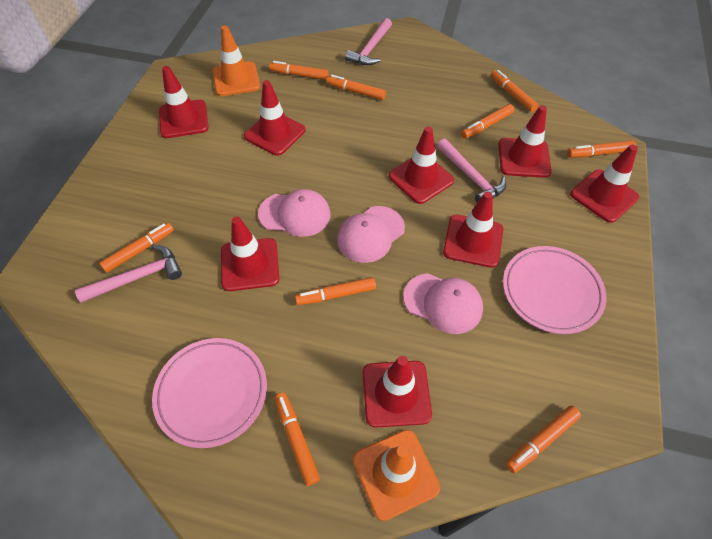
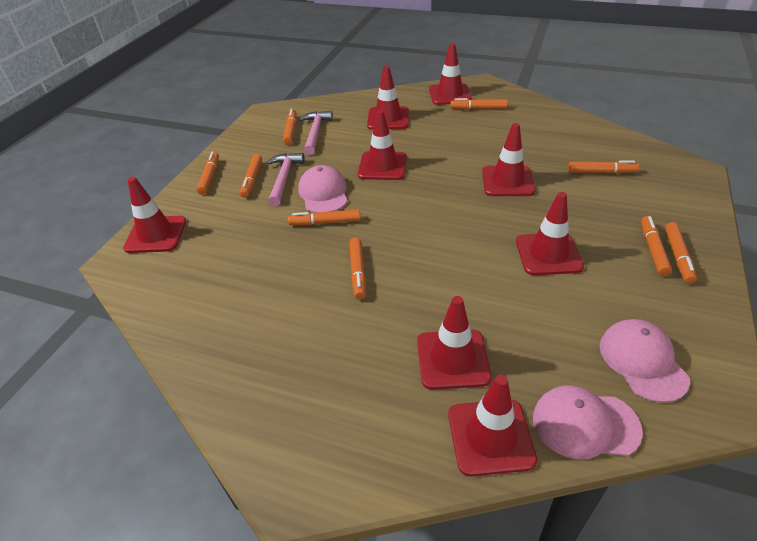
orange traffic cone: [212,25,260,96] [353,429,440,521] = 2 -> none = 0
pink hammer: [75,245,182,303] [345,18,392,65] [437,139,506,203] = 3 -> [267,153,305,206] [299,111,333,155] = 2
pink plate: [152,338,267,448] [503,246,606,334] = 2 -> none = 0

